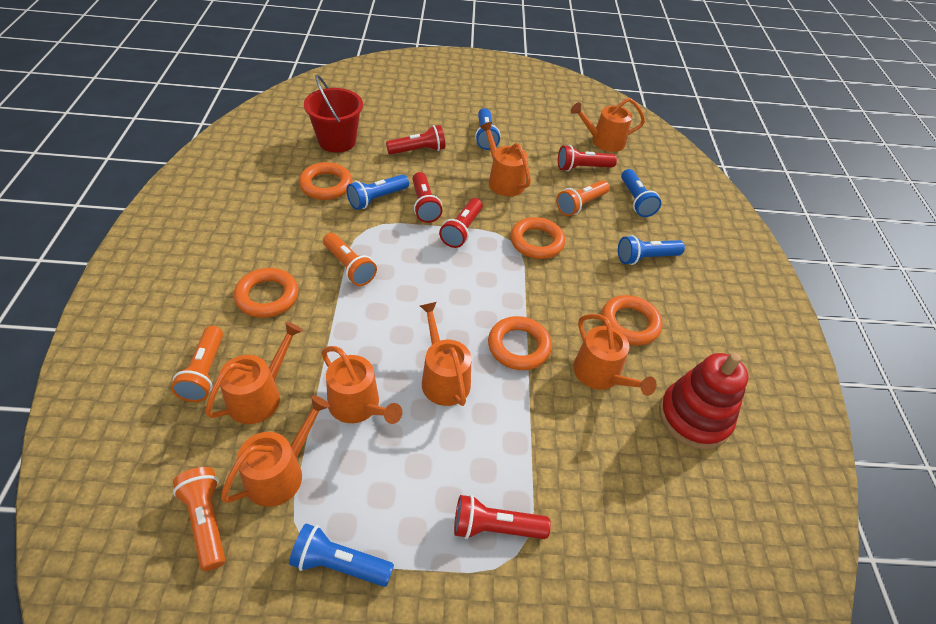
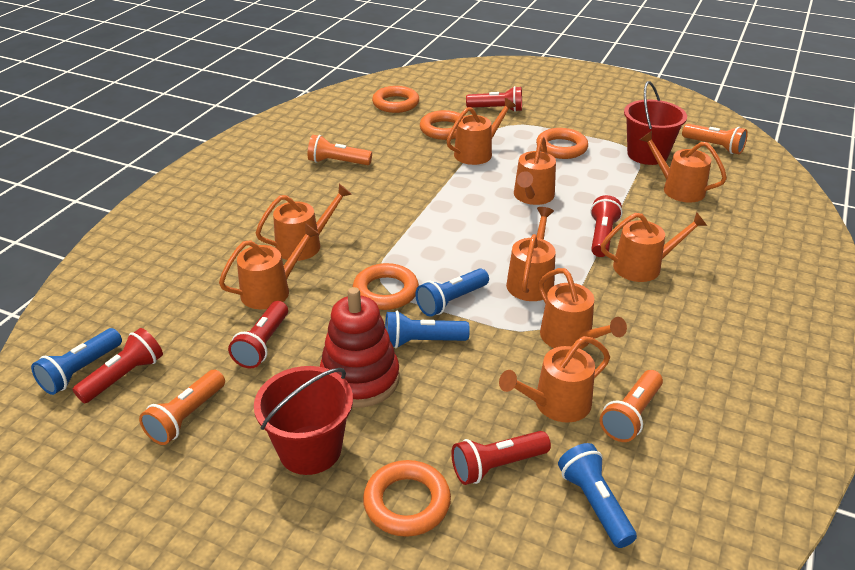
blue flashlight: [289,523,394,587] [347,174,409,210] [475,108,500,150] [618,235,685,265] [621,169,661,217] = 5 -> [31,328,122,395] [385,311,470,348] [415,268,489,317] [558,443,637,548] = 4
orange watering can: [205,322,303,424] [221,395,330,507] [322,346,403,424] [420,302,471,406] [480,122,531,196] [571,98,645,152] [573,314,657,396] = 7 -> [219,224,319,309] [256,184,352,261] [447,98,516,165] [499,336,610,423] [506,207,556,301] [514,136,556,205] [539,268,627,349] [601,212,707,282] [640,131,727,203] = 9
red bucket: [304,75,363,153] = 1 -> [254,366,353,475] [624,81,687,165] = 2

